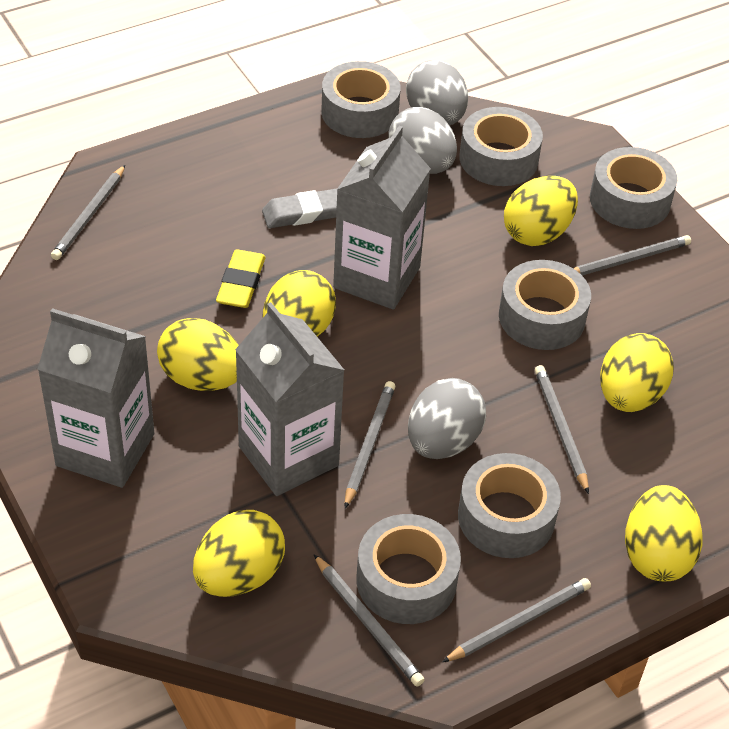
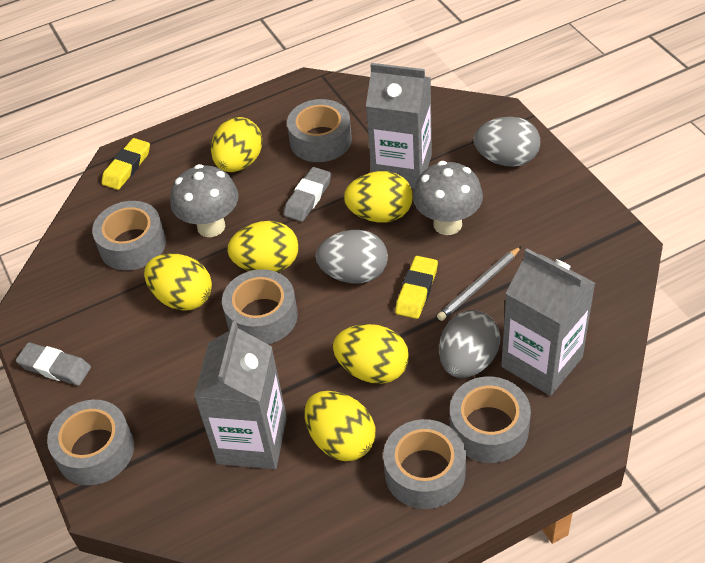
grey eraser: [262,189,337,228] = 1 -> [16,342,91,386] [284,167,331,222] = 2
grey mushroom: none = 0 -> [170,164,239,237] [413,161,483,235] = 2
grey pencil: [51,165,125,260] [314,554,424,686] [344,381,395,509] [442,578,591,662] [535,365,589,494] [573,235,691,276] = 6 -> [437,246,521,321] = 1
yellow eraser: [216,249,266,308] = 1 -> [102,138,150,190] [395,256,438,319] = 2

